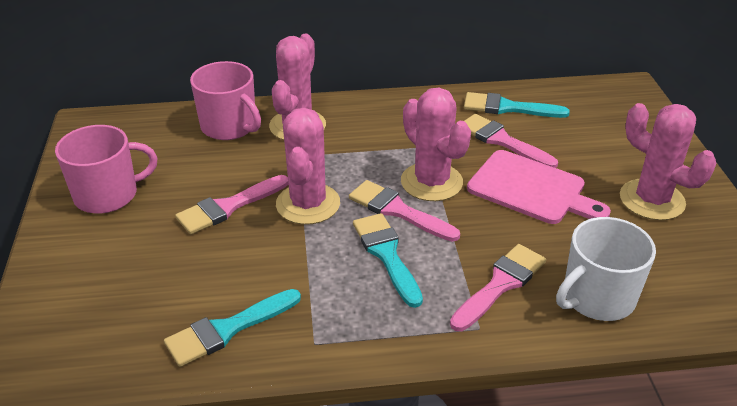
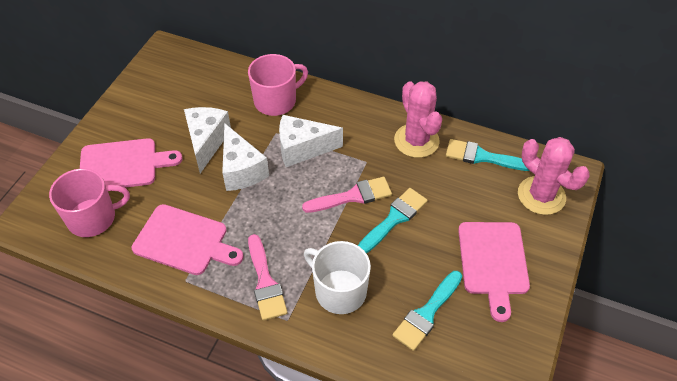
pink brush: [175,175,289,234] [349,180,460,242] [450,244,546,331] [464,114,558,168] = 4 -> [248,234,288,321] [302,177,392,213] = 2
pink cactus: [269,34,326,140] [276,108,340,225] [401,87,471,201] [620,103,716,220] = 4 -> [394,81,442,158] [518,137,590,215] = 2
pink cutting board: [467,150,611,224] = 1 -> [80,138,183,188] [132,204,244,275] [458,222,530,322] = 3
white cheese: none = 0 -> [184,107,231,173] [222,123,269,191] [279,115,343,167] = 3

